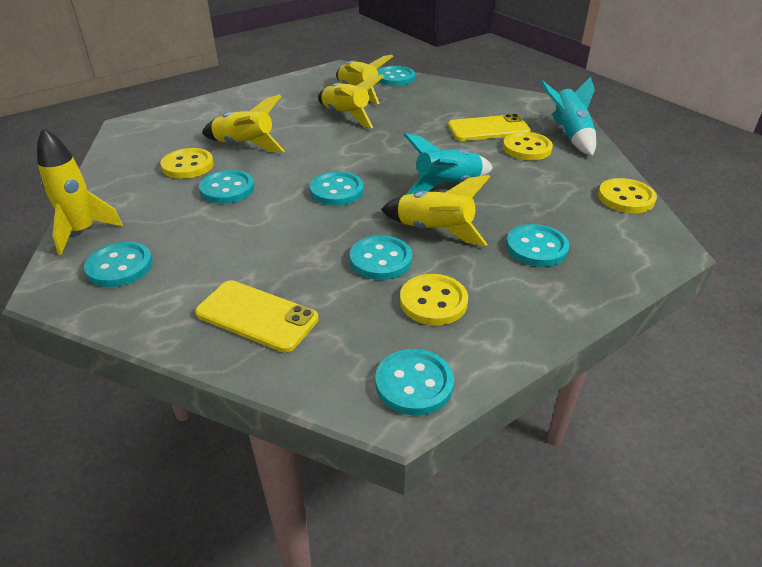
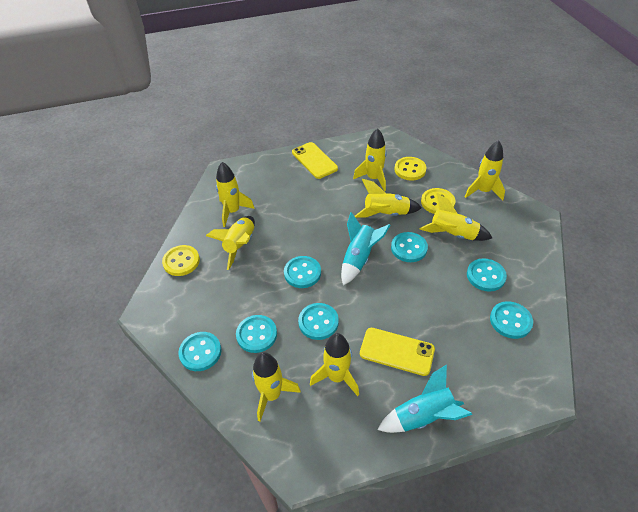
yellow button: [161,148,214,179] [400,274,468,325] [503,132,553,160] [598,178,657,213] = 4 -> [162,245,200,276] [394,157,427,181] [421,188,455,214] = 3
yellow rocket: [37,128,123,255] [202,94,284,152] [318,75,384,128] [336,55,393,104] [381,175,490,246] = 5 -> [206,216,255,270] [216,162,255,227] [252,352,301,422] [310,333,359,396] [353,128,387,191] [355,179,422,218] [419,193,492,241] [465,140,505,200] = 8

